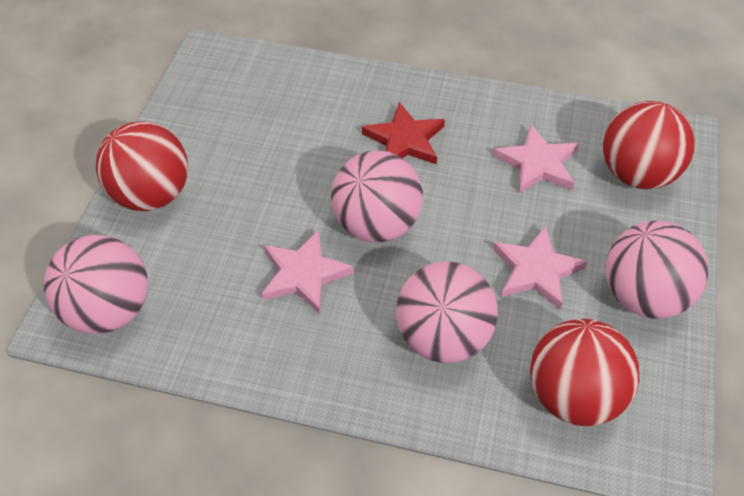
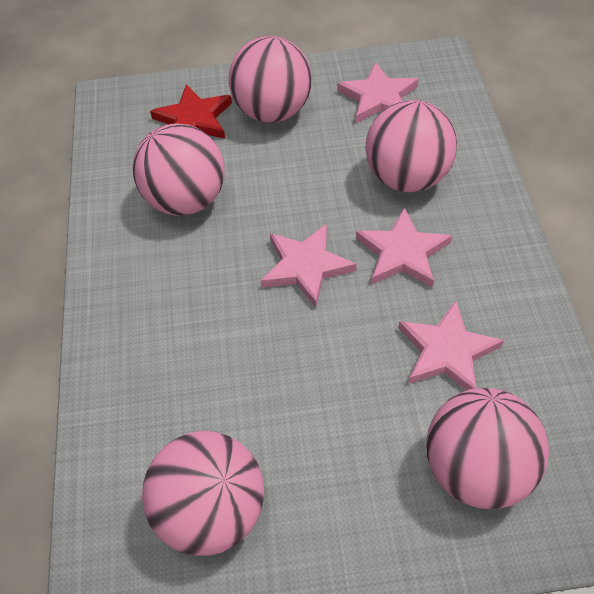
pink ball: [44,235,148,334] [331,150,423,243] [396,261,498,363] [606,221,709,319] = 4 -> [133,123,225,216] [142,431,264,556] [229,36,312,123] [365,100,457,192] [426,388,549,509] = 5
pink star: [262,230,354,313] [493,125,579,193] [493,226,588,310] = 3 -> [261,224,357,307] [337,62,419,123] [356,207,452,288] [399,300,504,390] = 4
red ball: [96,121,188,211] [530,319,639,426] [603,101,695,189] = 3 -> none = 0

